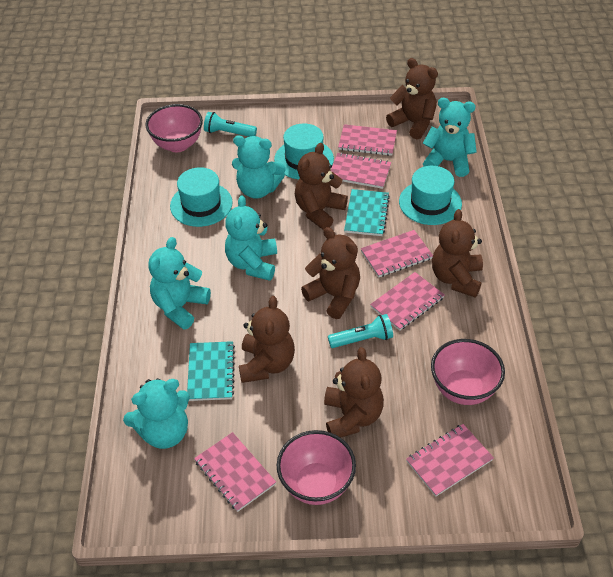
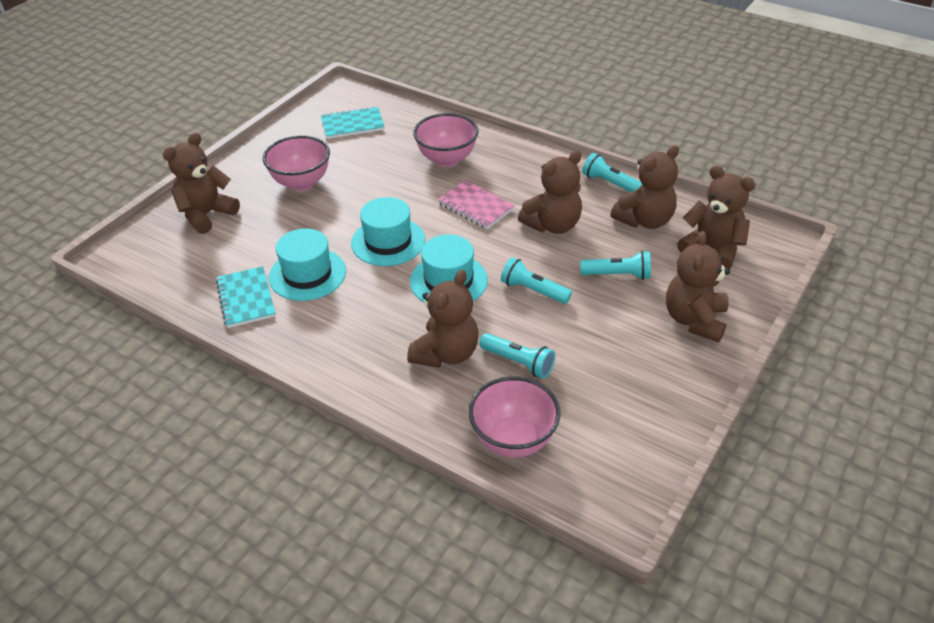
pink notebook: [194,432,276,512] [330,153,391,189] [338,124,397,156] [361,230,433,277] [370,272,445,331] [406,424,494,497] = 6 -> [437,180,515,229] = 1
turquoise flashlight: [204,112,257,137] [328,314,393,348] = 2 -> [479,333,555,379] [501,257,572,304] [580,251,651,280] [582,153,642,192] = 4
turquoise teddy bear: [123,378,190,449] [148,237,211,330] [225,195,277,281] [232,136,286,199] [423,98,477,177] = 5 -> none = 0

